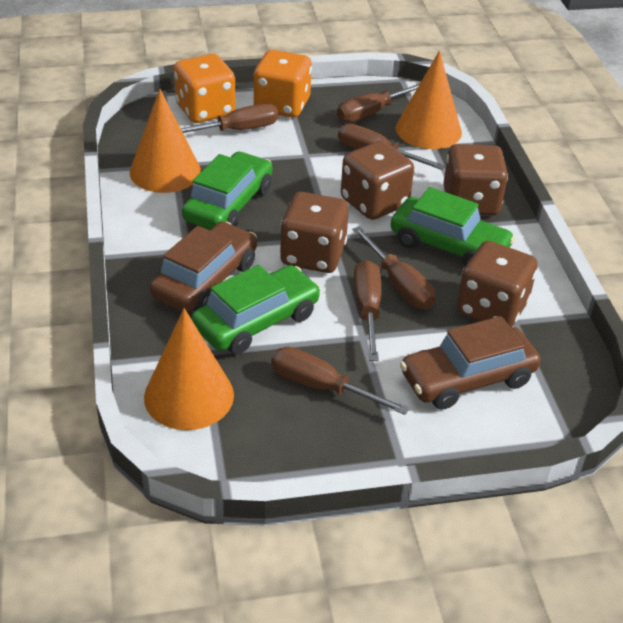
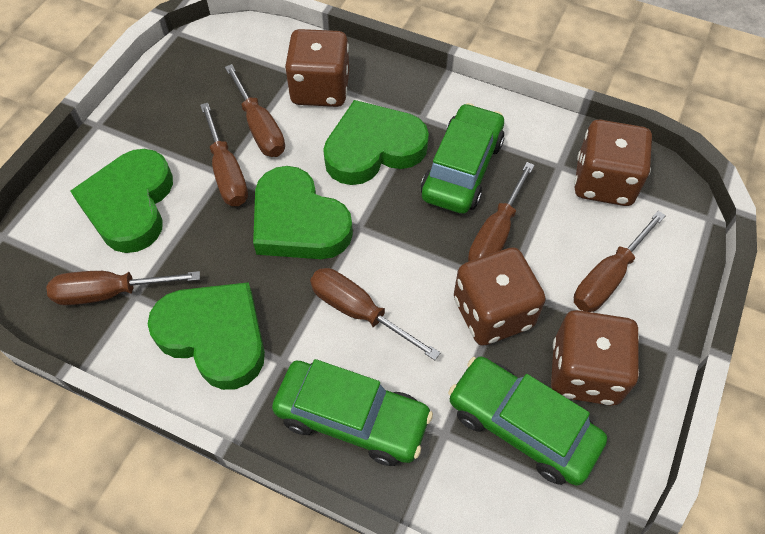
brown car: [150,221,257,313] [400,316,541,410] = 2 -> none = 0
green heart: none = 0 -> [70,149,173,253] [148,282,265,390] [253,166,353,259] [323,100,429,185] = 4
orange cone: [130,89,201,193] [144,308,234,430] [396,51,462,149] = 3 -> none = 0
orange dice: [174,54,236,123] [253,50,312,118] = 2 -> none = 0

